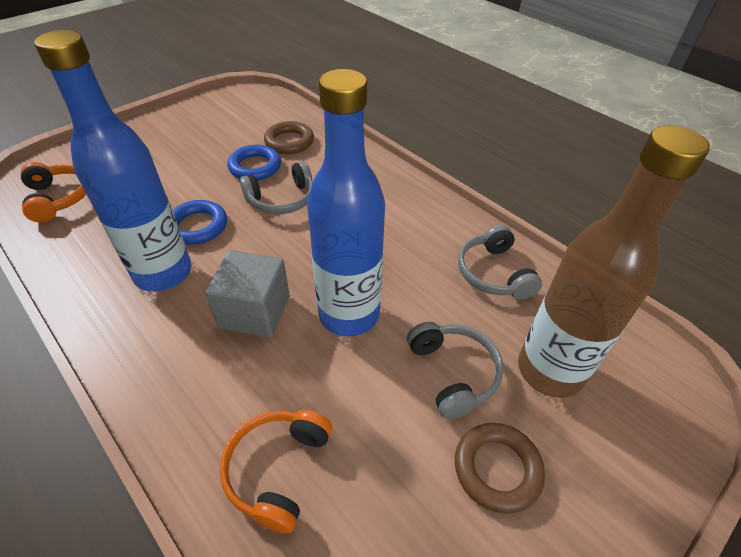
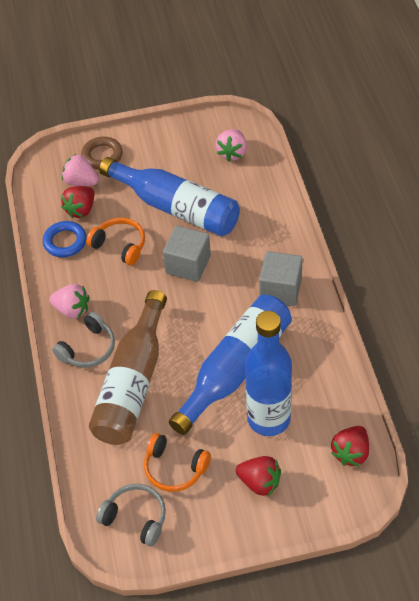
blue bottle: [34,30,191,292] [307,69,385,336] = 2 -> [99,157,240,236] [169,295,292,435] [245,311,292,436] = 3
blue ring: [172,200,227,245] [227,145,281,181] = 2 -> [43,221,86,257] = 1
brown ring: [264,121,314,154] [455,423,545,513] = 2 -> [81,137,123,169] = 1
grey cube: [205,250,289,338] = 1 -> [163,226,211,282] [259,251,303,306] = 2
grey headphones: [240,161,313,214] [407,322,504,419] [458,225,542,300] = 3 -> [52,312,115,368] [96,484,166,547] = 2
pink strawberry: none = 0 -> [49,284,90,319] [62,154,99,186] [215,129,247,162] = 3
red strawberry: none = 0 -> [61,186,94,218] [236,456,281,496] [331,426,369,466] = 3

